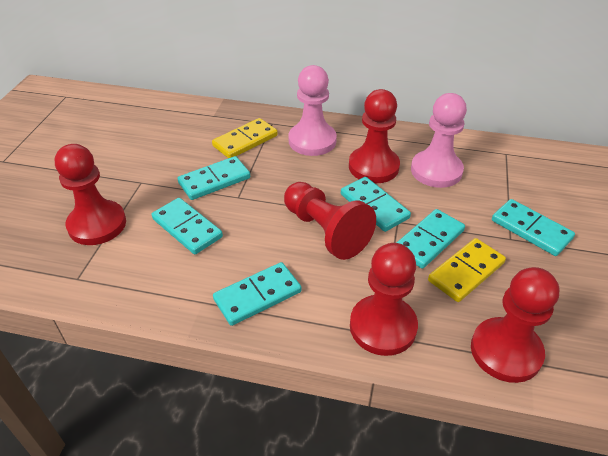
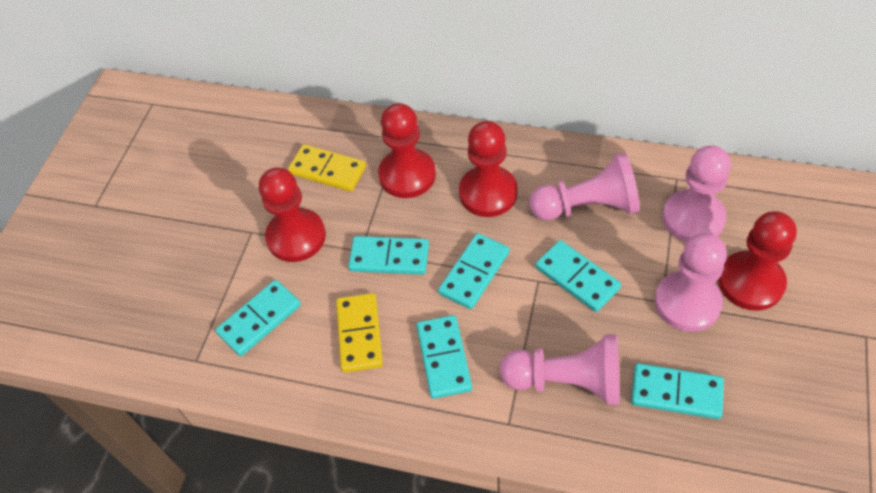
pink pawn: [288,65,337,156] [411,93,467,188] = 2 -> [500,334,620,405] [529,152,640,220] [655,233,727,332] [662,145,731,242] = 4
red pawn: [55,144,126,245] [284,182,376,260] [349,89,400,183] [350,243,418,356] [471,267,559,383] = 5 -> [259,168,326,262] [378,103,436,198] [459,121,518,217] [718,211,797,311] = 4

